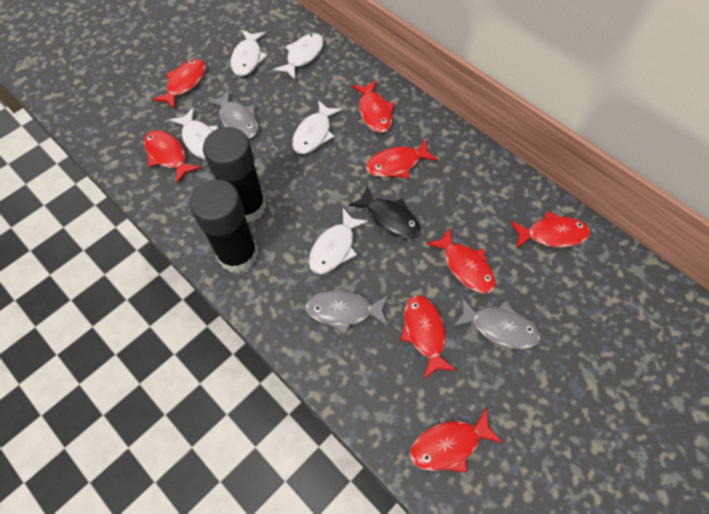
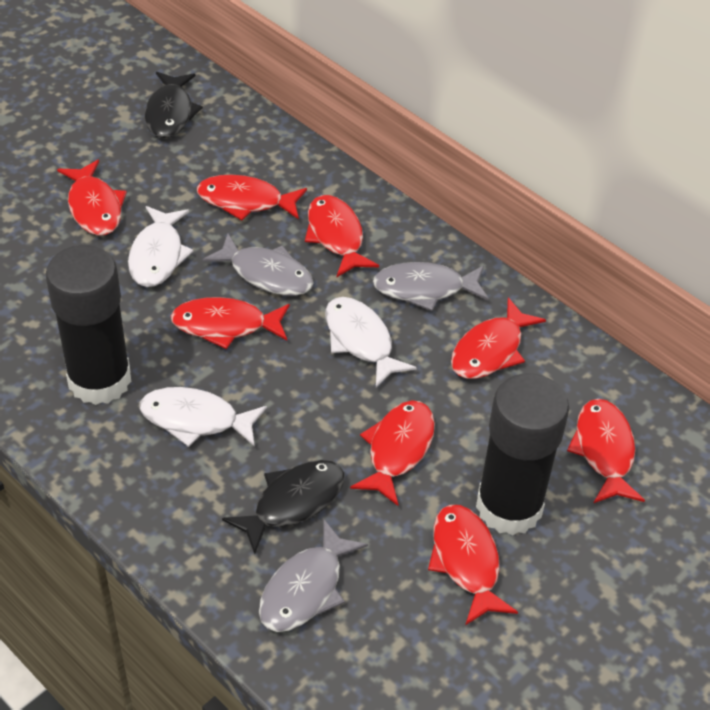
black fish: [349,186,421,239] = 1 -> [144,72,203,138] [222,460,345,554] = 2
white fish: [169,108,218,160] [230,30,268,76] [274,33,324,80] [292,100,342,154] [309,209,369,274] = 5 -> [128,206,193,287] [139,387,267,447] [325,297,417,387] = 3

